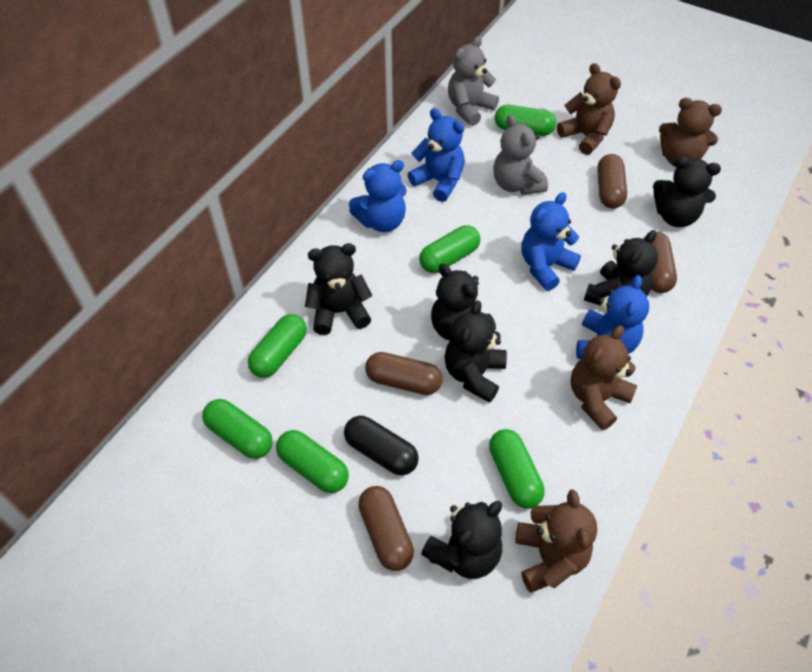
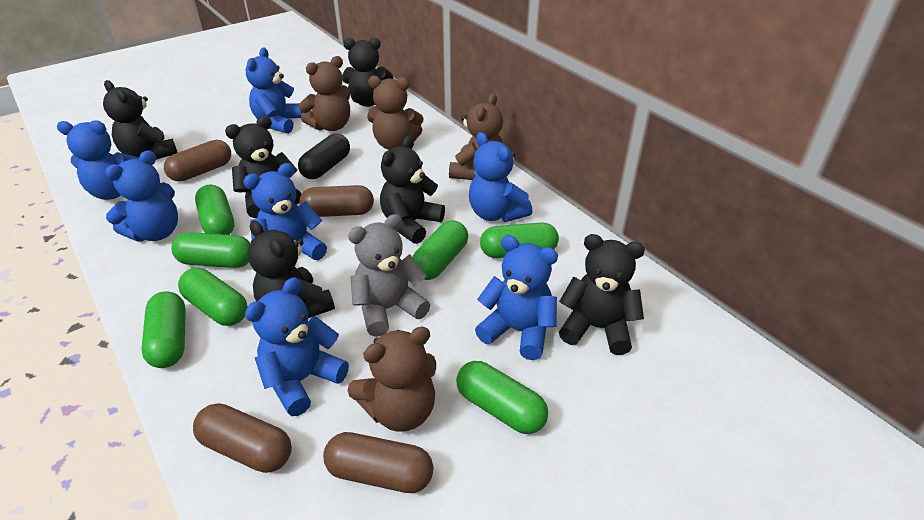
blue teddy bear: [349,160,407,232] [408,108,465,202] [521,192,581,291] [576,275,649,359] = 4 -> [57,120,139,200] [105,150,178,242] [243,163,327,260] [245,277,349,416] [246,48,302,134] [469,132,532,222] [475,235,558,360] = 7
green capsule: [202,399,273,459] [248,314,307,378] [276,430,349,493] [419,225,480,273] [489,429,545,509] [495,105,556,136] = 6 -> [141,291,186,368] [171,232,250,268] [178,268,248,326] [195,184,234,235] [412,220,468,280] [456,361,548,434] [480,222,559,258] = 7
grey teddy bear: [448,36,499,126] [493,115,548,195] = 2 -> [348,214,430,337] = 1

